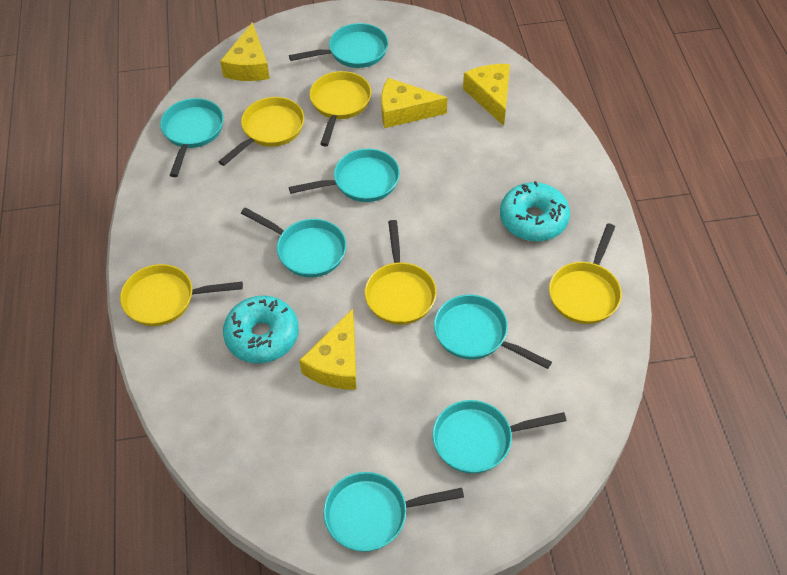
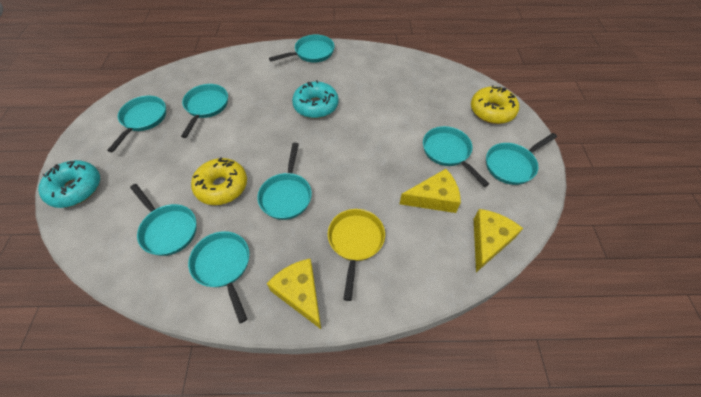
turquoise pan: [160,98,224,177] [241,207,347,278] [289,23,388,68] [289,149,400,202] [323,472,464,552] [432,400,566,474] [434,295,552,369] = 7 -> [107,96,166,152] [130,184,197,256] [181,84,228,138] [188,231,250,323] [257,143,312,220] [269,34,335,63] [423,126,489,187] [486,133,557,185] = 8
yellow cheese: [220,22,270,81] [299,309,357,390] [381,78,447,128] [463,64,510,126] = 4 -> [267,259,321,329] [400,169,461,213] [474,209,523,272] = 3
yellow donut: none = 0 -> [191,157,247,205] [471,85,519,124] = 2
yellow pan: [120,264,243,326] [218,97,304,166] [310,71,372,146] [365,220,437,325] [549,223,622,324] = 5 -> [328,209,385,301] = 1

